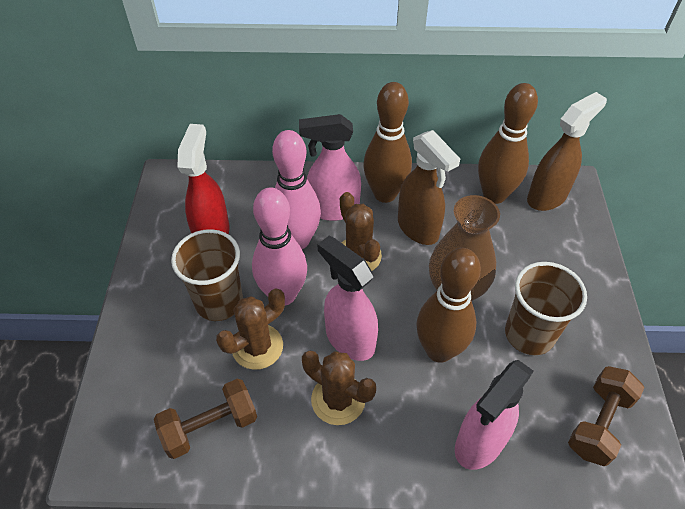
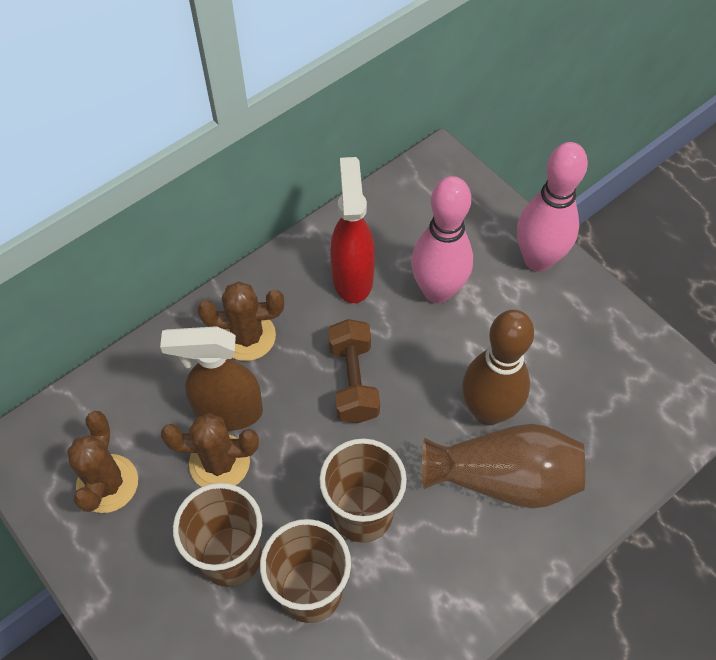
brown bowling pin: [363,82,412,203] [416,248,481,363] [478,83,538,204] = 3 -> [462,310,534,425] = 1
brown cup: [171,229,243,321] [505,262,587,355] = 2 -> [173,483,262,587] [260,519,351,623] [319,438,407,543] = 3
brown dumbbell: [154,379,257,459] [568,366,644,466] = 2 -> [328,319,380,423] = 1
brown spray bottle: [398,130,460,245] [527,92,607,211] = 2 -> [160,326,263,431] = 1
pink spray bottle: [299,114,361,221] [317,236,378,361] [455,360,534,470] = 3 -> none = 0

